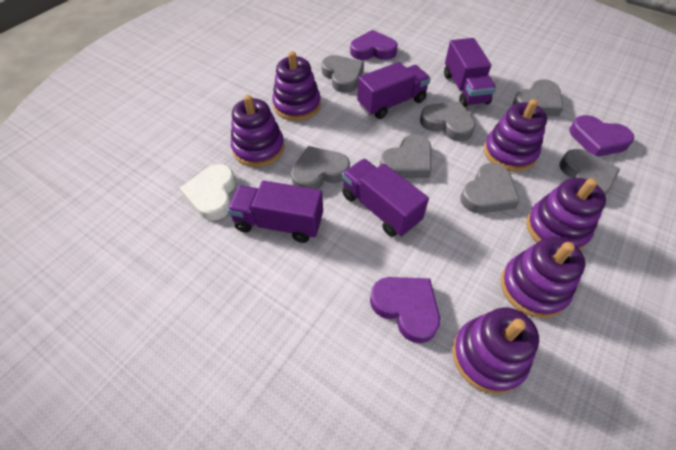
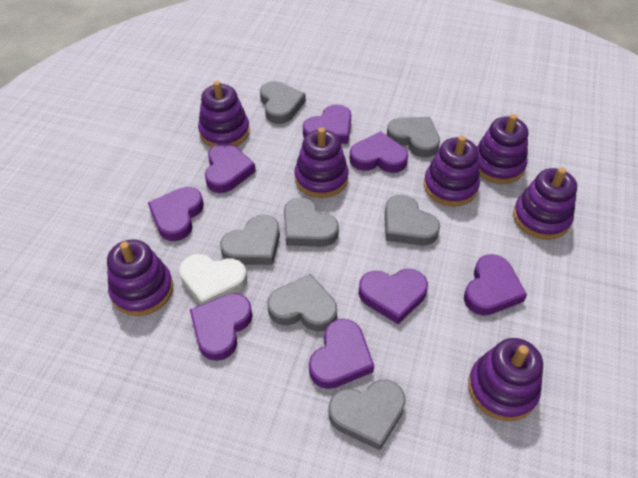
purple heart: [350,30,398,60] [370,277,440,343] [569,115,634,157] = 3 -> [148,187,204,241] [190,293,252,361] [205,143,256,193] [303,104,351,144] [309,319,374,389] [349,131,408,173] [359,269,428,324] [464,254,527,316] = 8
purple stacking toy: [231,95,285,167] [272,51,321,121] [453,308,539,394] [484,99,547,172] [501,237,585,318] [526,178,606,250] = 6 -> [107,239,173,316] [198,81,250,147] [295,127,349,198] [424,136,480,207] [468,338,543,421] [477,114,528,184] [513,167,577,240] = 7
purple truck: [227,181,323,243] [342,159,429,237] [357,62,431,119] [444,38,496,107] = 4 -> none = 0

